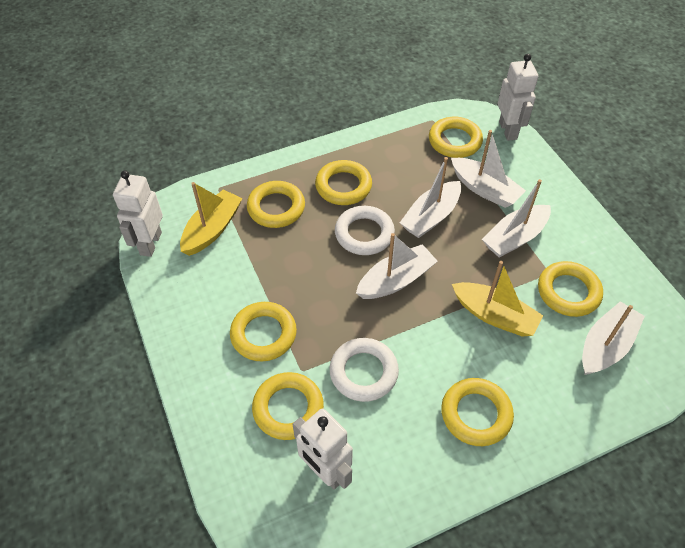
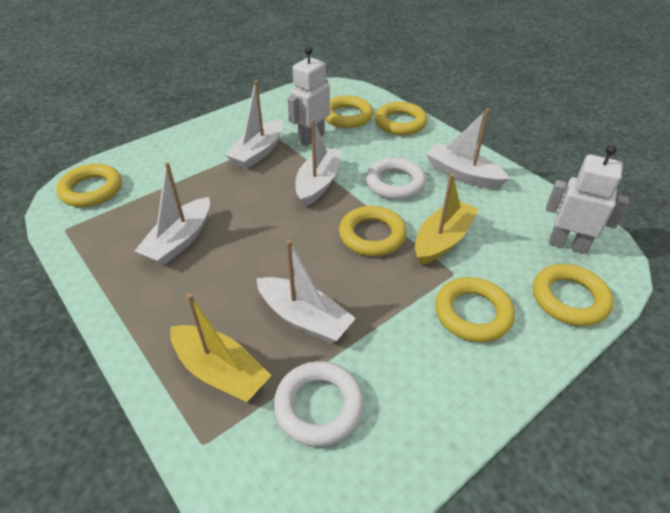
white robot: [113,170,163,257] [293,408,353,490] [498,54,538,141] = 3 -> [288,46,330,146] [546,145,629,254] = 2
yellow ring: [230,302,297,361] [247,181,305,228] [252,372,324,440] [315,160,372,205] [429,117,483,158] [441,378,514,446] [538,261,603,317] = 7 -> [56,164,122,207] [325,95,373,128] [339,206,407,256] [375,102,428,135] [435,277,515,342] [533,264,613,326] = 6

